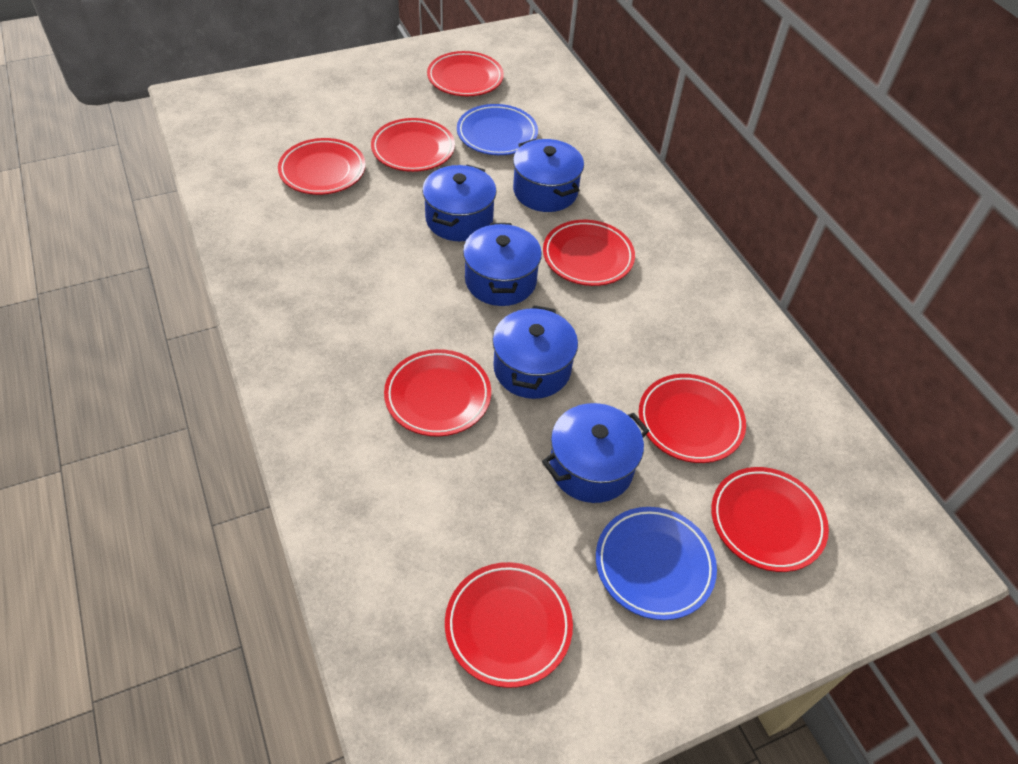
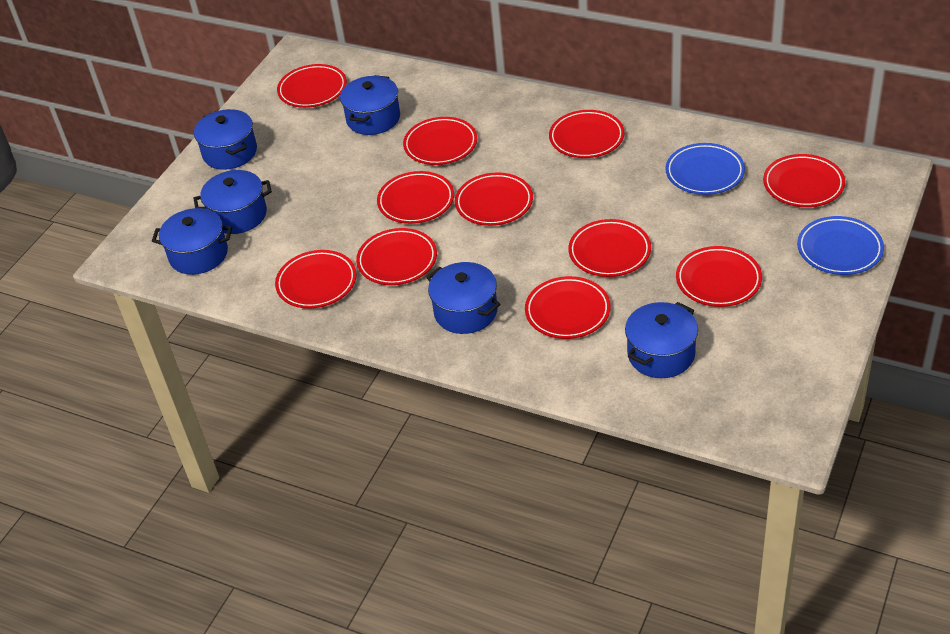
blue pot: [422,165,497,241] [463,223,542,306] [492,305,578,399] [513,139,584,212] [542,403,649,503] = 5 -> [152,208,232,275] [194,109,257,170] [194,170,272,234] [340,75,400,135] [426,262,501,334] [625,302,698,378] = 6
red plate: [278,138,366,195] [371,118,455,172] [384,349,491,437] [427,51,504,96] [445,562,573,688] [543,220,635,286] [639,374,746,463] [711,467,829,572] = 8 -> [275,250,357,309] [277,64,347,108] [356,228,437,285] [377,171,454,224] [403,117,477,165] [455,172,533,226] [525,276,611,339] [549,110,624,158] [568,219,651,277] [676,246,762,307] [763,154,845,207] = 11

